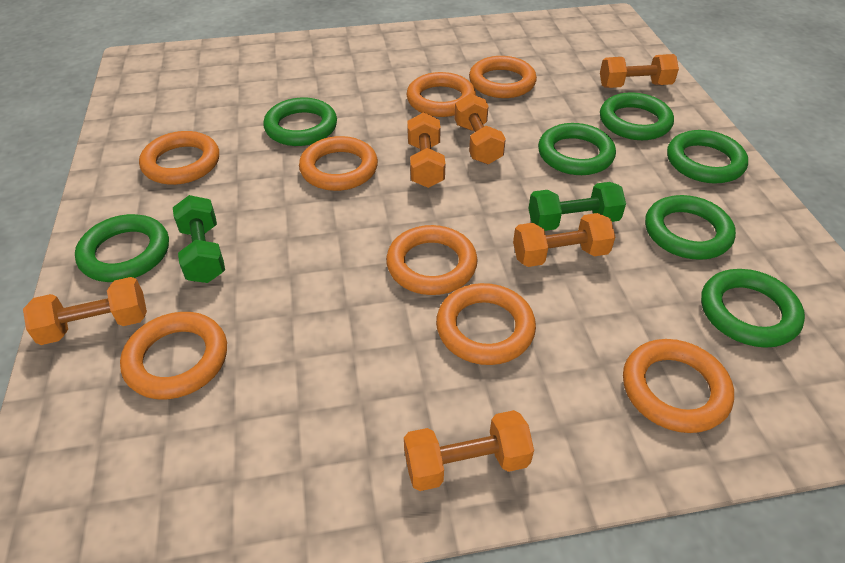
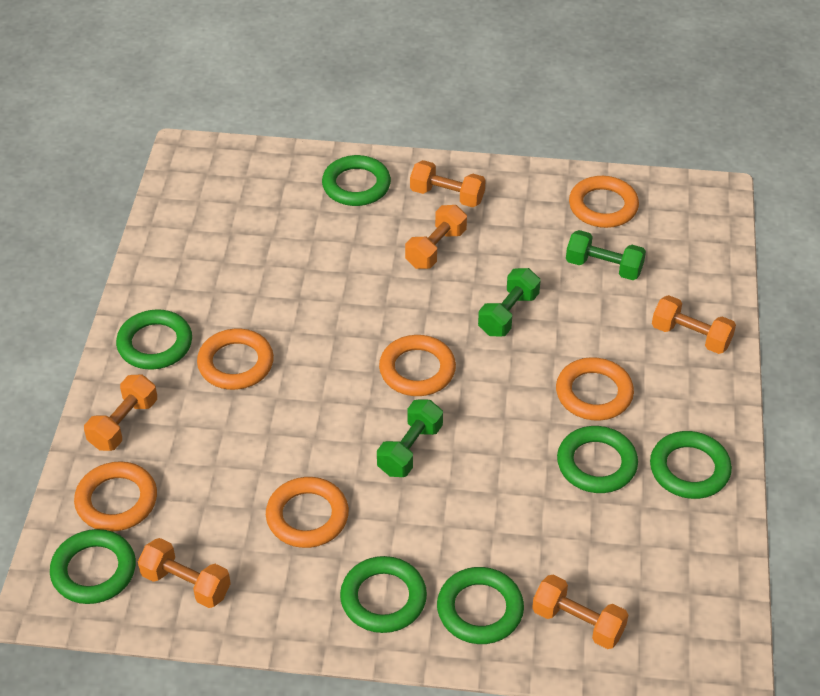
green dumbbell: [173,195,225,283] [528,182,626,231] = 2 -> [377,400,443,477] [478,268,541,336] [566,230,646,280] = 3
orange ring: [120,312,227,400] [139,131,219,185] [299,136,378,191] [386,225,478,295] [407,72,476,117] [436,283,536,365] [469,56,537,98] [623,339,734,433] = 8 -> [74,461,157,531] [197,329,274,390] [266,477,349,548] [379,335,456,396] [556,357,634,421] [569,176,639,228] = 6

